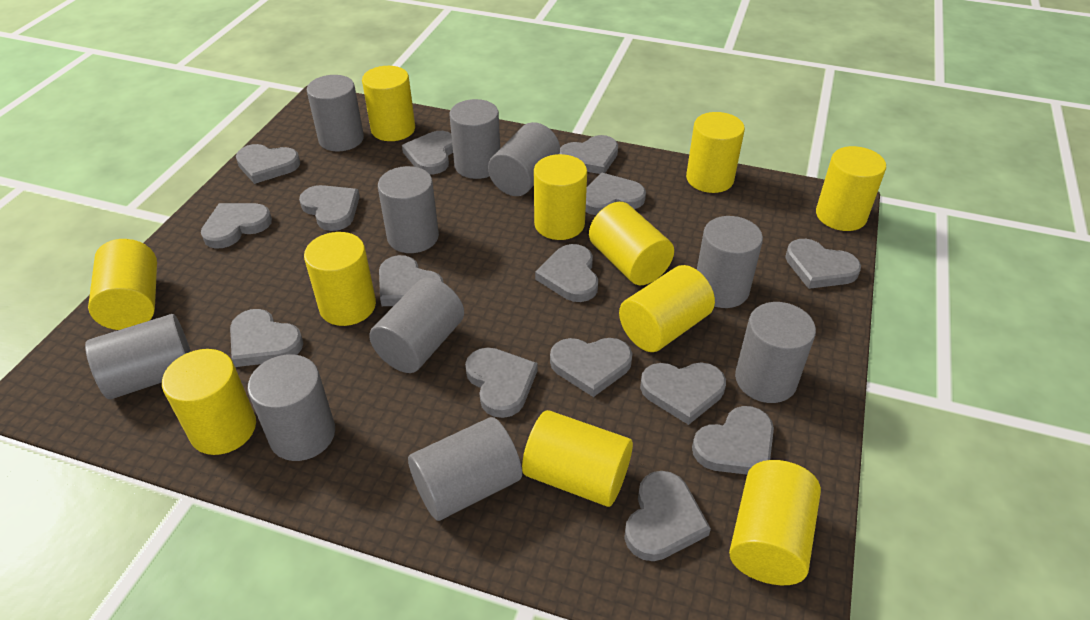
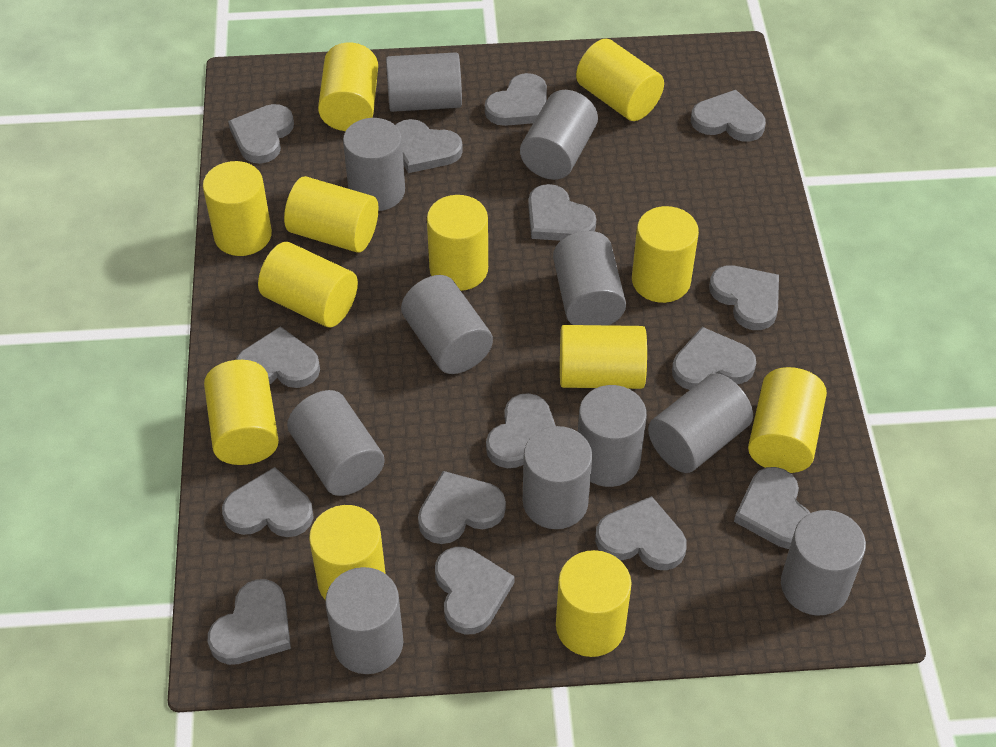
grey cylinder: [85,314,191,399] [248,354,335,461] [307,75,364,151] [369,278,464,373] [378,166,439,253] [408,417,522,521] [450,99,500,179] [488,122,560,196] [697,216,763,308] [735,302,816,403] = 10 -> [287,390,385,496] [325,567,403,674] [343,118,405,211] [386,52,462,112] [401,275,493,374] [520,90,598,180] [523,426,593,529] [553,231,626,325] [578,385,647,487] [648,373,753,473] [781,510,866,616] = 11
yellow cylinder: [88,239,157,330] [162,349,256,455] [304,232,376,326] [362,66,415,141] [522,410,633,507] [534,154,587,240] [589,202,674,285] [619,265,715,352] [686,112,745,193] [729,460,821,585] [816,146,886,231] = 11 -> [203,161,272,256] [204,360,279,465] [258,242,358,327] [284,176,379,253] [309,505,386,599] [318,42,378,131] [427,195,488,291] [556,550,632,657] [560,325,647,389] [576,39,664,121] [632,206,699,303] [748,367,827,473] = 12

